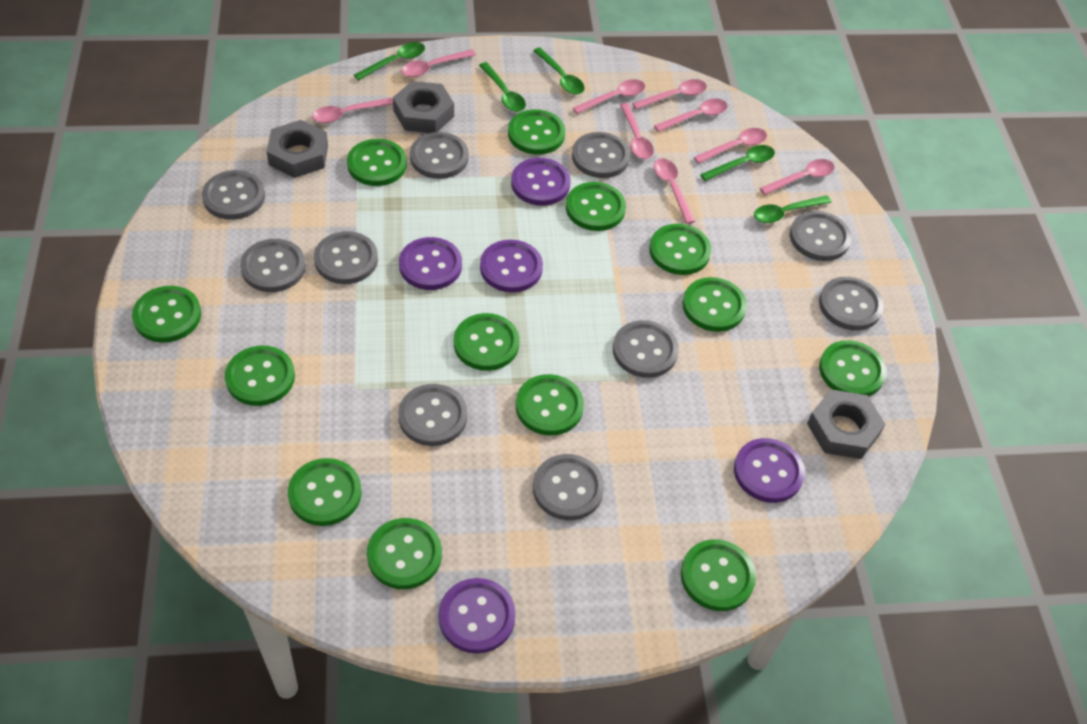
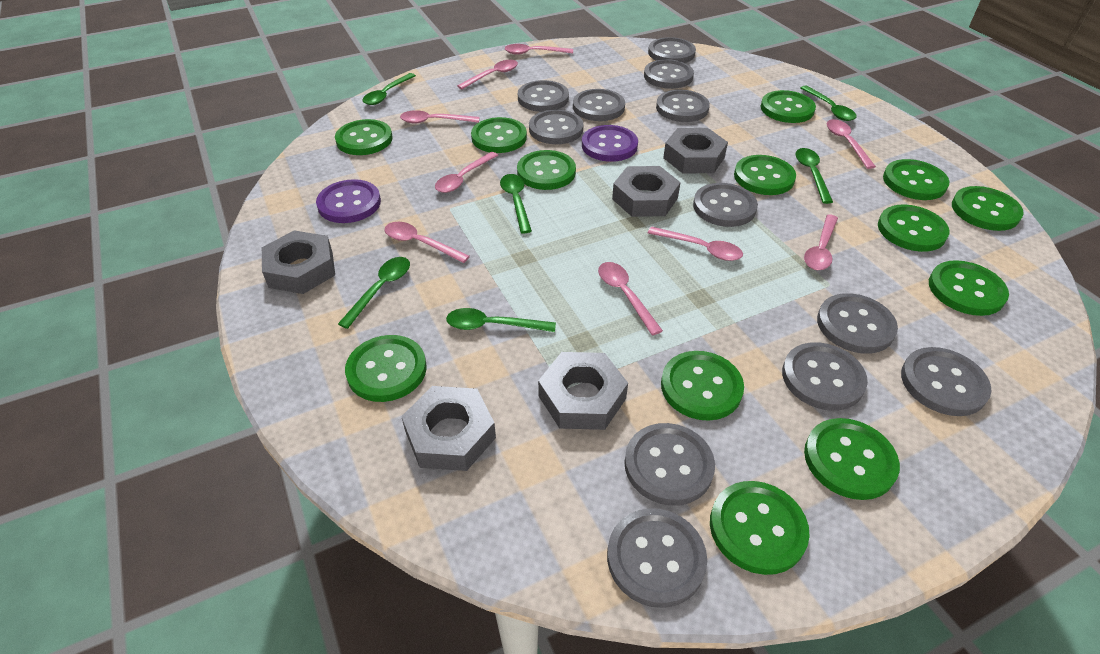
green spoon: [354,42,425,81] [479,62,526,112] [533,47,585,95] [700,145,775,181] [754,195,832,223] = 5 -> [338,257,410,329] [363,73,416,105] [446,308,556,332] [500,174,532,233] [795,148,833,204] [800,85,857,121] = 6
grey button: [202,170,265,220] [240,239,306,292] [314,231,378,284] [398,384,468,446] [410,132,469,179] [533,454,604,520] [572,132,630,178] [613,320,679,378] [790,211,851,261] [819,277,884,330] = 10 -> [518,80,569,112] [529,109,583,144] [573,89,625,121] [607,508,707,608] [624,423,715,506] [644,59,694,89] [648,37,696,63] [656,90,710,122] [693,183,758,227] [782,342,868,411] [817,293,898,354] [901,347,992,416] = 12
grey nut: [266,120,328,178] [393,81,454,133] [807,389,886,459] = 3 -> [262,230,335,294] [401,386,496,471] [538,352,628,430] [612,166,681,217] [663,128,728,173] = 5
purple button: [399,237,462,290] [439,578,516,654] [480,240,543,292] [511,158,570,206] [734,438,805,503] = 5 -> [316,179,381,223] [582,125,638,162] = 2

